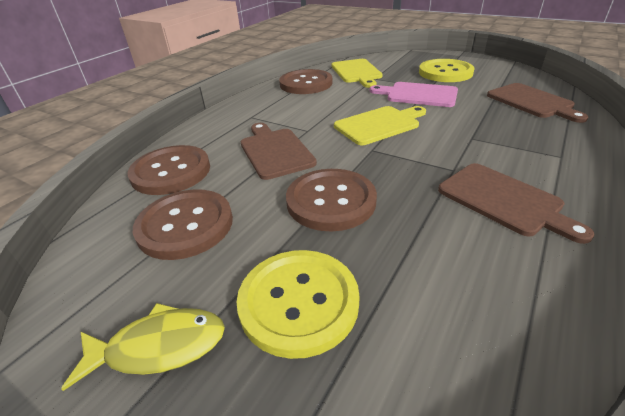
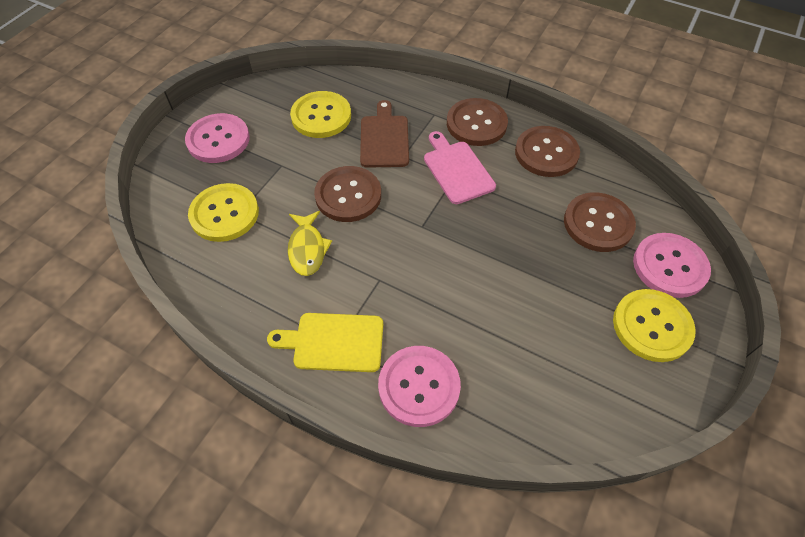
brown cutting board: [241,123,317,180] [438,163,595,244] [487,83,588,123] = 3 -> [360,100,409,168] = 1
pink button: none = 0 -> [185,113,250,163] [378,346,461,427] [633,233,711,298] = 3
yellow button: [237,250,360,359] [419,59,475,82] = 2 -> [188,183,259,242] [290,91,351,138] [613,289,696,362] = 3
yellow cutting board: [331,59,383,88] [334,106,426,145] = 2 -> [267,313,383,372] = 1

